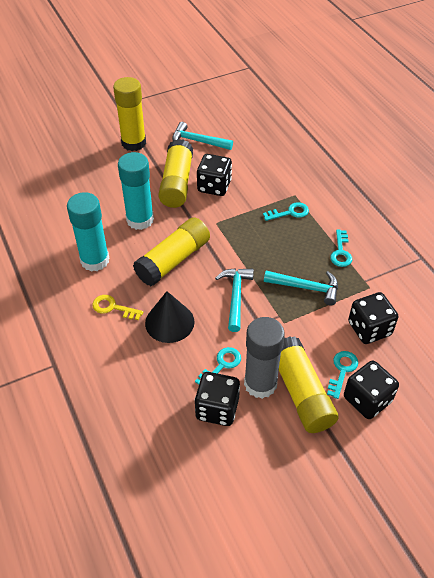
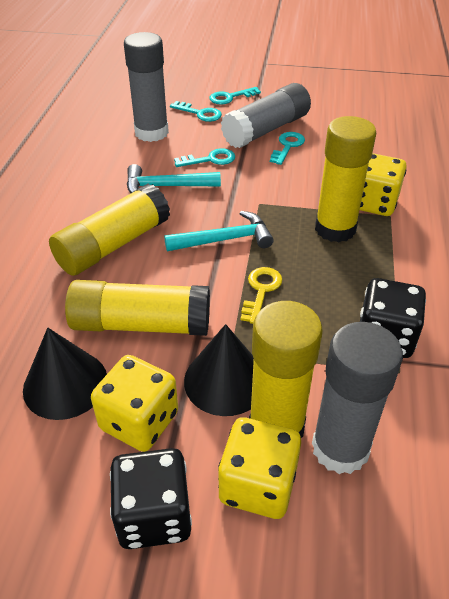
black cone: [145,291,195,343] = 1 -> [23,328,107,420] [184,324,254,416] = 2
black dice: [194,372,240,426] [197,154,232,196] [344,360,399,419] [348,292,398,344] = 4 -> [110,448,192,549] [360,278,426,358] = 2
grey glue stick: [244,317,285,399] = 1 -> [124,32,169,142] [221,83,311,148] [312,322,403,474] = 3
turquoise glue stick: [67,192,109,272] [118,152,154,230] = 2 -> none = 0
turquoise hammer: [172,122,233,150] [215,268,254,332] [264,271,338,306] = 3 -> [127,164,221,193] [164,211,274,251] = 2
yellow dice: none = 0 -> [91,355,178,452] [218,417,301,519] [360,153,407,216] = 3

